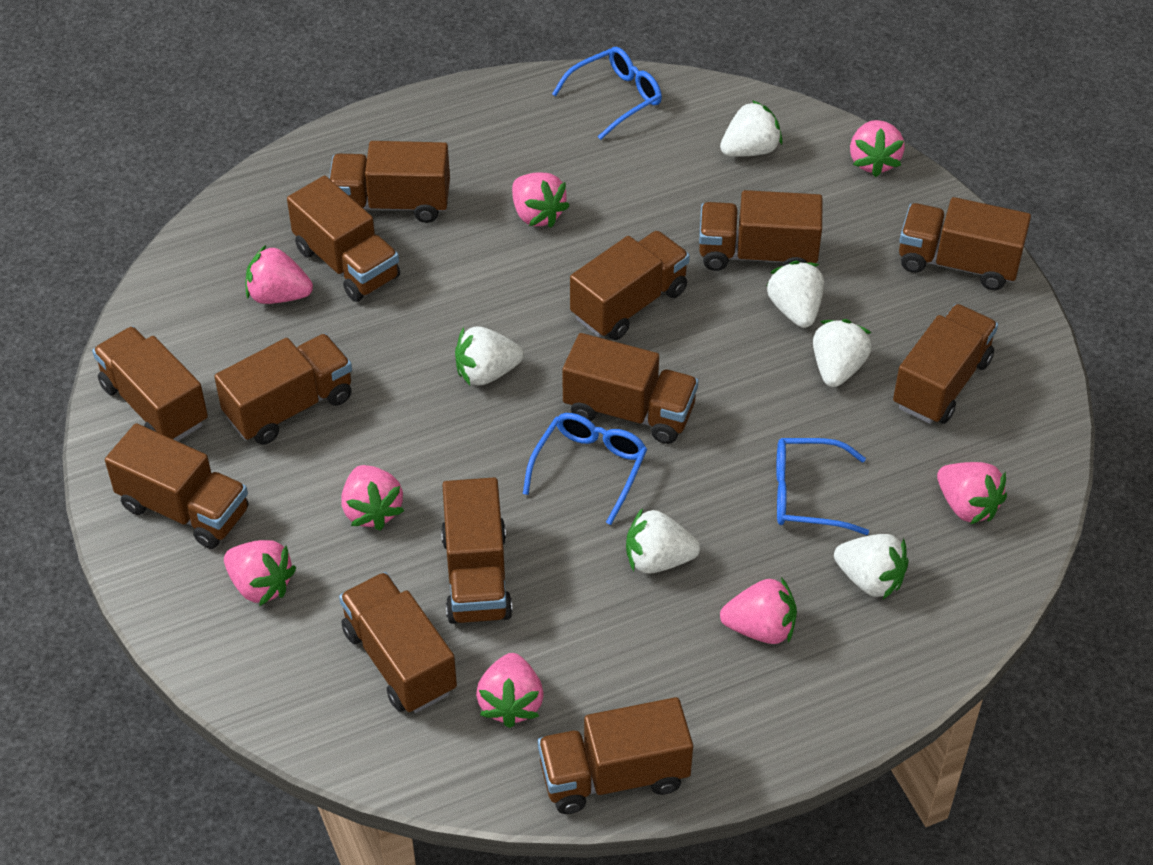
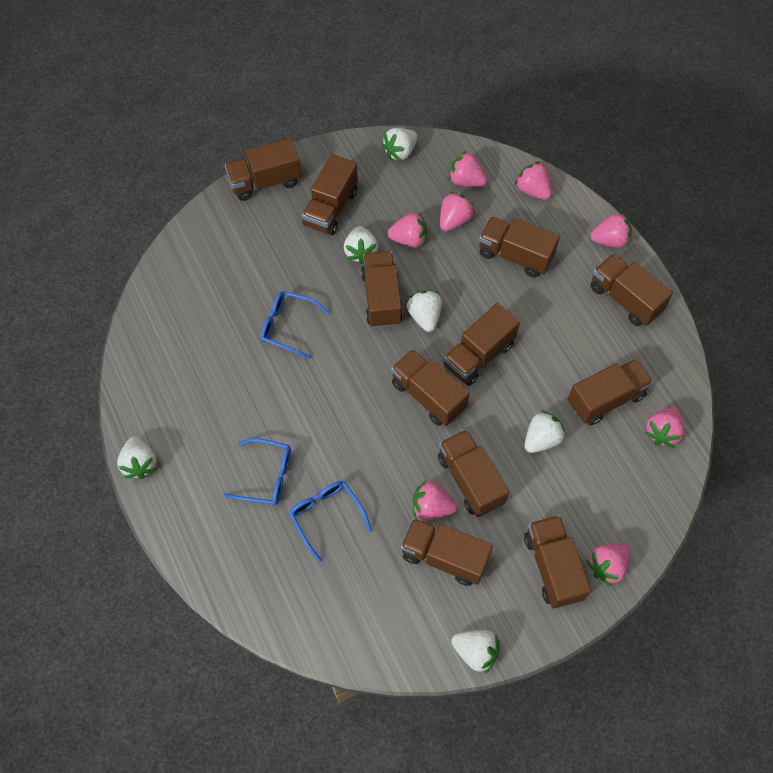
brown truck: [92,326,208,441] [105,423,248,549] [214,334,352,445] [287,176,400,302] [329,141,450,223] [339,572,457,713] [441,477,513,624] [538,697,693,814] [562,333,699,444] [570,231,690,340] [699,190,822,271] [893,304,998,424] [899,197,1031,290] = 13 -> [225,138,301,201] [302,154,358,235] [361,251,403,328] [391,349,470,426] [400,518,493,586] [438,429,509,517] [443,303,520,386] [479,216,560,277] [524,515,591,608] [568,358,653,425] [591,253,673,326] = 11

